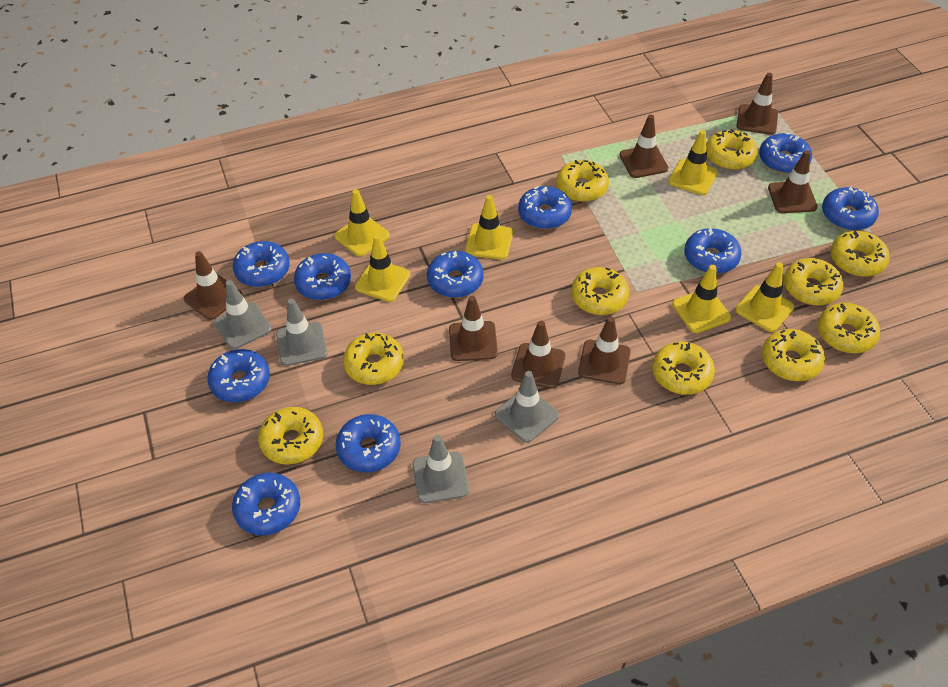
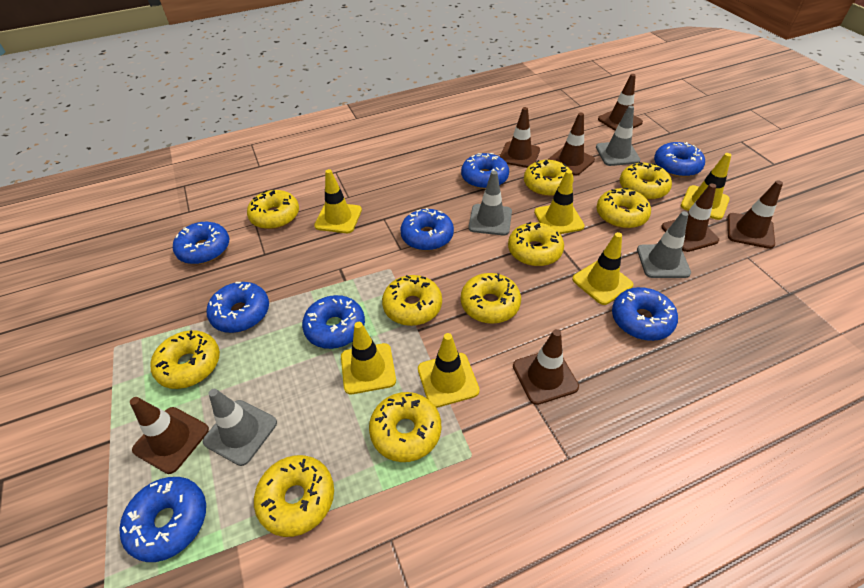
blue donut: [207,349,270,402] [232,473,300,536] [233,241,290,287] [294,253,351,300] [336,414,401,473] [427,251,484,298] [518,186,572,229] [684,228,742,274] [759,133,812,174] [822,186,879,231] = 10 -> [119,477,206,562] [173,222,229,264] [207,282,269,333] [302,295,365,349] [400,208,454,251] [461,153,509,189] [612,287,678,341] [654,142,705,177] = 8

